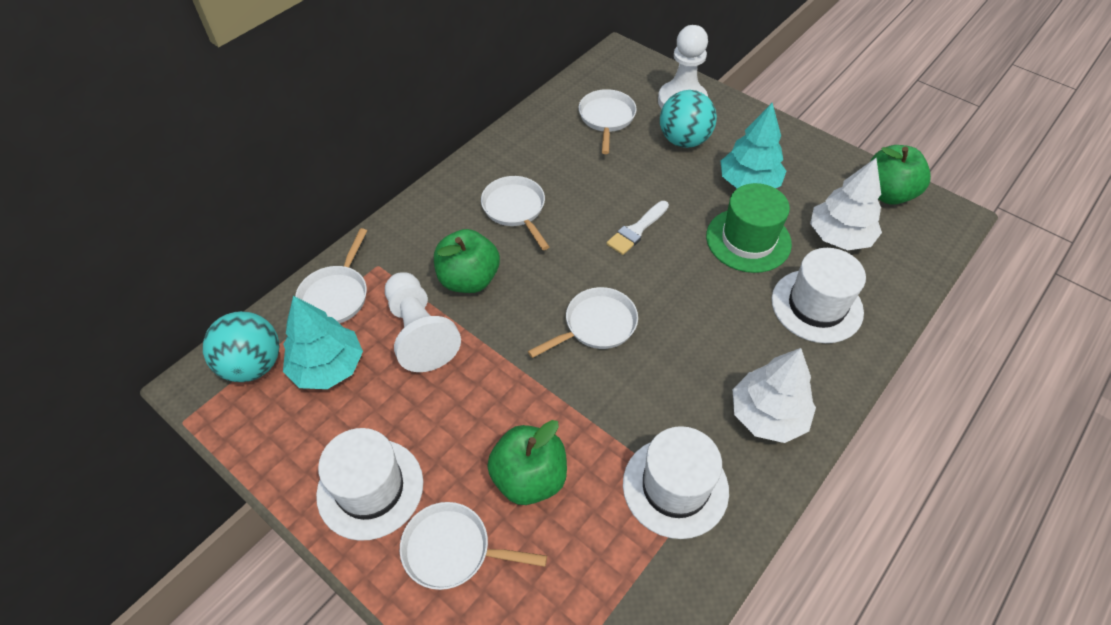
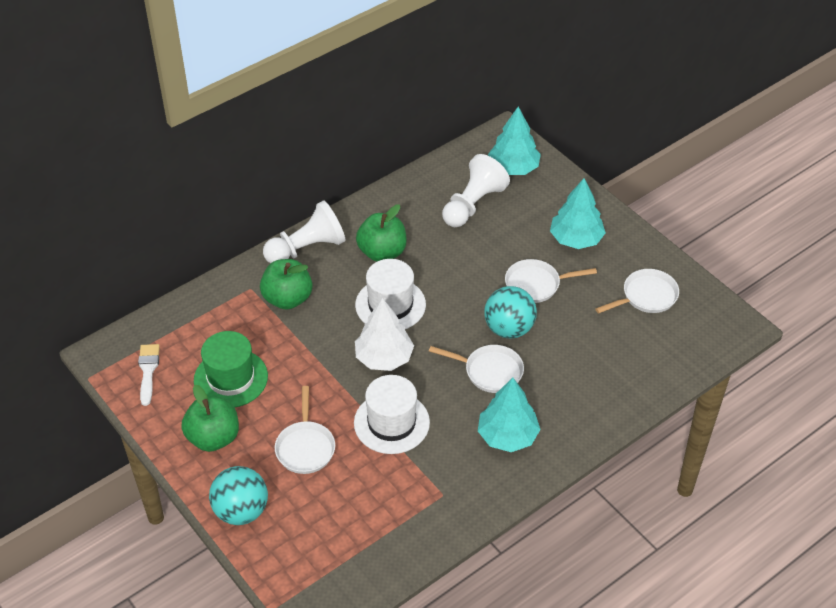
turquoise tree: [283,296,363,389] [721,103,786,188] = 2 -> [478,378,541,452] [488,107,541,175] [550,178,606,249] = 3
white hat: [316,428,423,541] [623,426,729,539] [772,248,866,343] = 3 -> [354,375,430,454] [355,259,426,329] = 2
white pan: [295,228,367,323] [400,502,547,590] [481,176,549,250] [528,287,638,358] [579,89,637,154] = 5 -> [275,386,335,474] [429,345,524,393] [505,259,597,303] [595,269,679,314] = 4
white tree: [733,348,816,443] [810,158,882,251] = 2 -> [355,298,414,371] = 1

